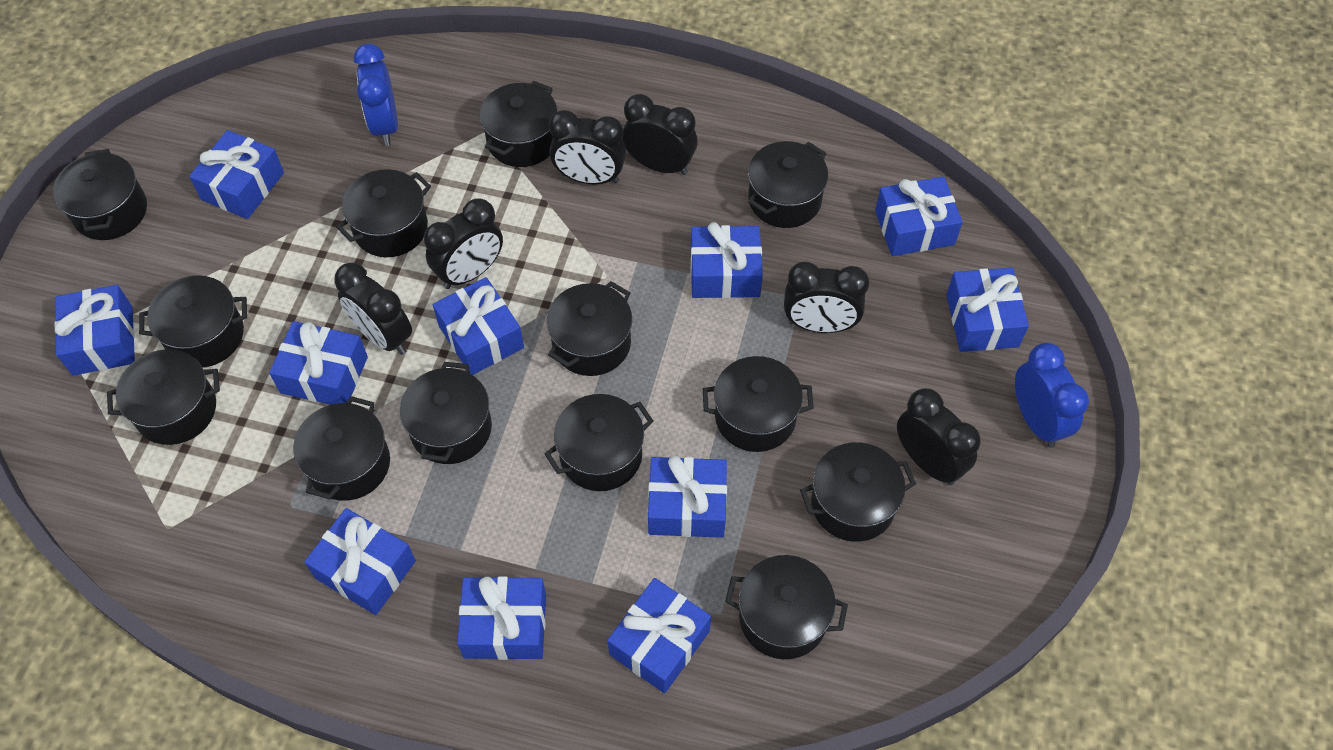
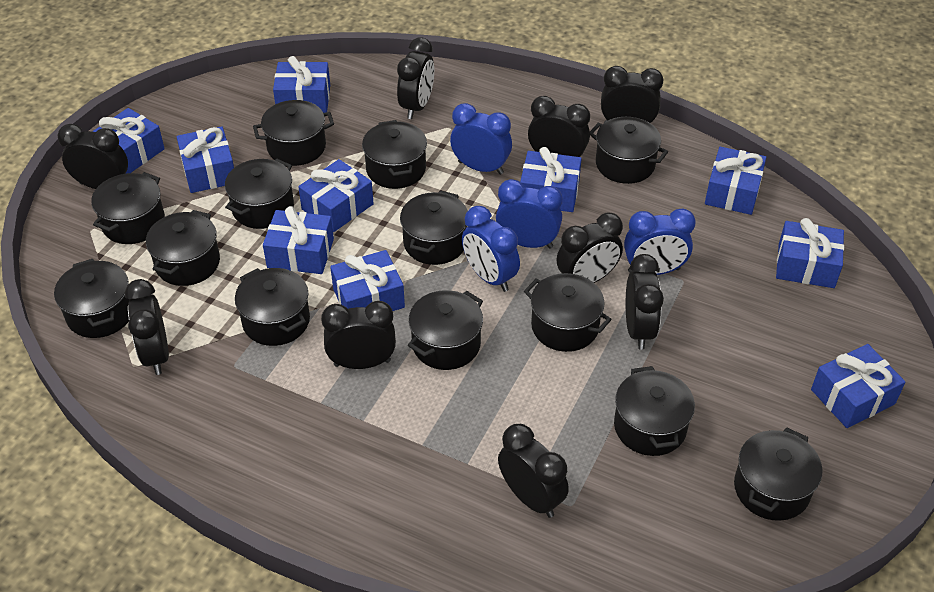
black clock: [334,263,412,355] [424,198,503,289] [549,110,626,184] [623,94,697,175] [784,262,869,333] [897,388,981,485] = 6 -> [58,124,128,189] [125,279,169,375] [321,301,396,369] [397,37,434,119] [498,424,569,518] [528,96,590,157] [557,213,623,283] [601,66,663,123] [626,254,664,350] = 9
blue clock: [354,44,398,146] [1015,343,1089,448] = 2 -> [450,103,512,175] [462,206,520,292] [496,179,562,249] [624,208,696,275] = 4
blue gift: [55,285,135,376] [189,130,284,219] [269,321,368,405] [304,508,416,615] [433,277,524,375] [457,576,546,660] [607,578,711,693] [648,456,727,538] [690,222,763,298] [875,177,963,256] [946,268,1029,352] = 11 -> [92,108,165,174] [177,126,234,193] [263,206,334,274] [273,56,330,113] [298,159,374,232] [330,250,405,311] [520,147,582,212] [705,147,766,215] [776,218,844,288] [811,344,905,428] = 10

